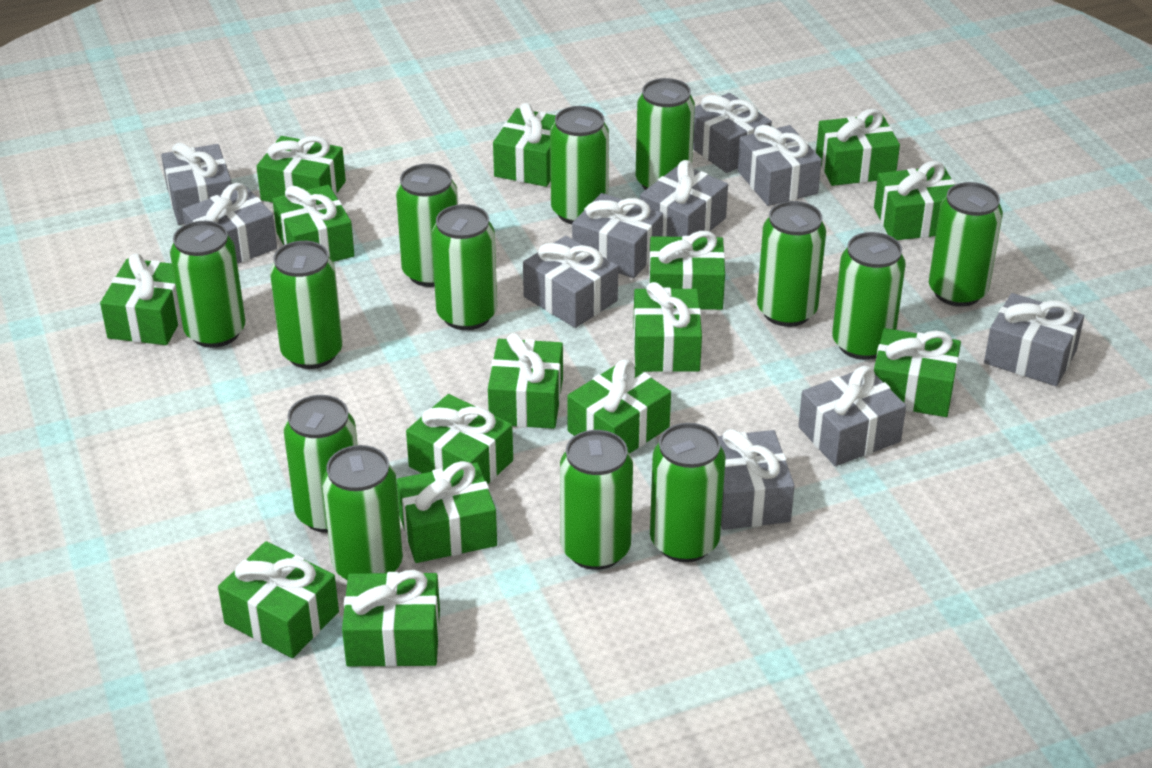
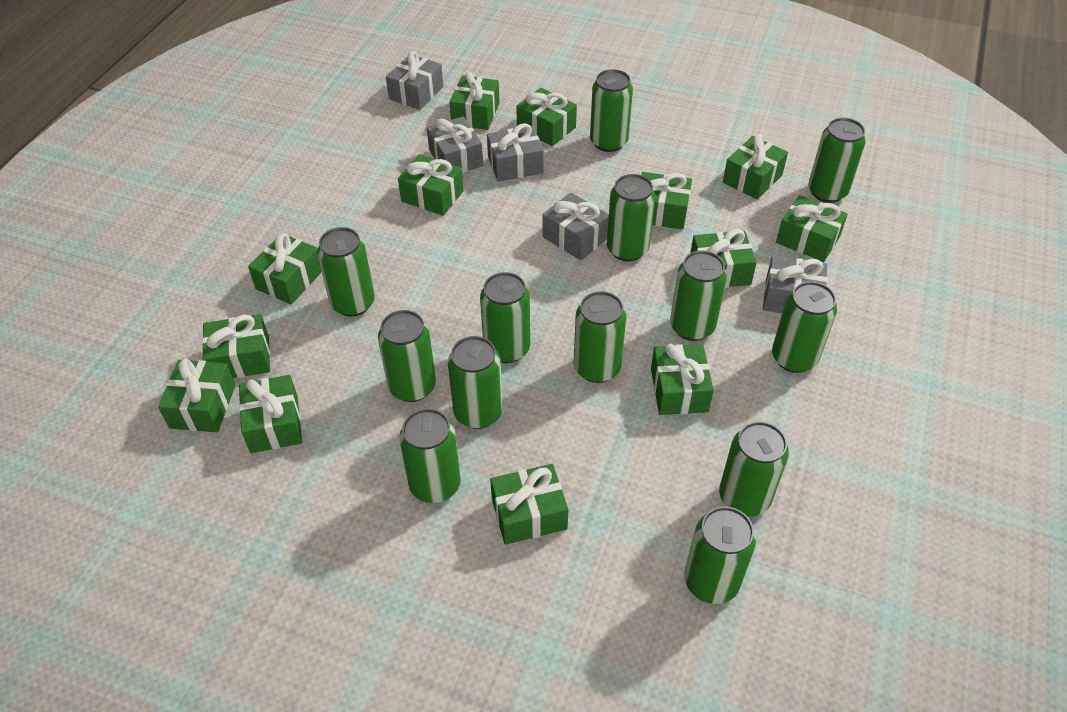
green gift: [100,253,182,345] [218,541,339,658] [256,136,346,203] [272,185,354,262] [342,570,440,667] [396,461,497,563] [406,394,513,484] [488,333,563,429] [493,103,556,187] [567,359,671,454] [633,282,702,372] [649,231,725,310] [816,109,900,186] [874,161,956,240] [874,328,961,417] = 15 -> [158,359,235,432] [202,314,270,378] [239,375,302,453] [248,233,322,304] [398,154,464,216] [449,72,499,130] [490,464,568,545] [516,88,577,146] [642,172,692,230] [651,344,714,415] [690,229,757,288] [723,135,788,199] [776,195,848,262] = 13
grey gift: [161,142,232,225] [182,183,277,264] [523,236,618,328] [572,193,663,278] [640,160,728,237] [693,93,772,173] [718,429,795,530] [738,125,822,206] [798,366,906,466] [984,293,1084,386] = 10 -> [386,51,443,110] [427,116,483,173] [487,123,544,182] [542,192,609,260] [763,255,827,313] = 5

